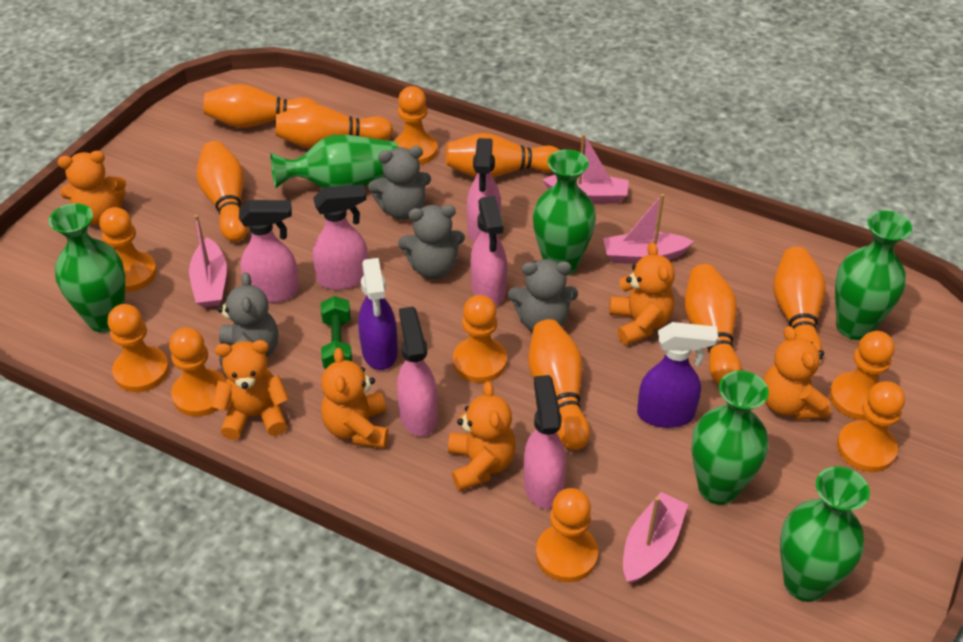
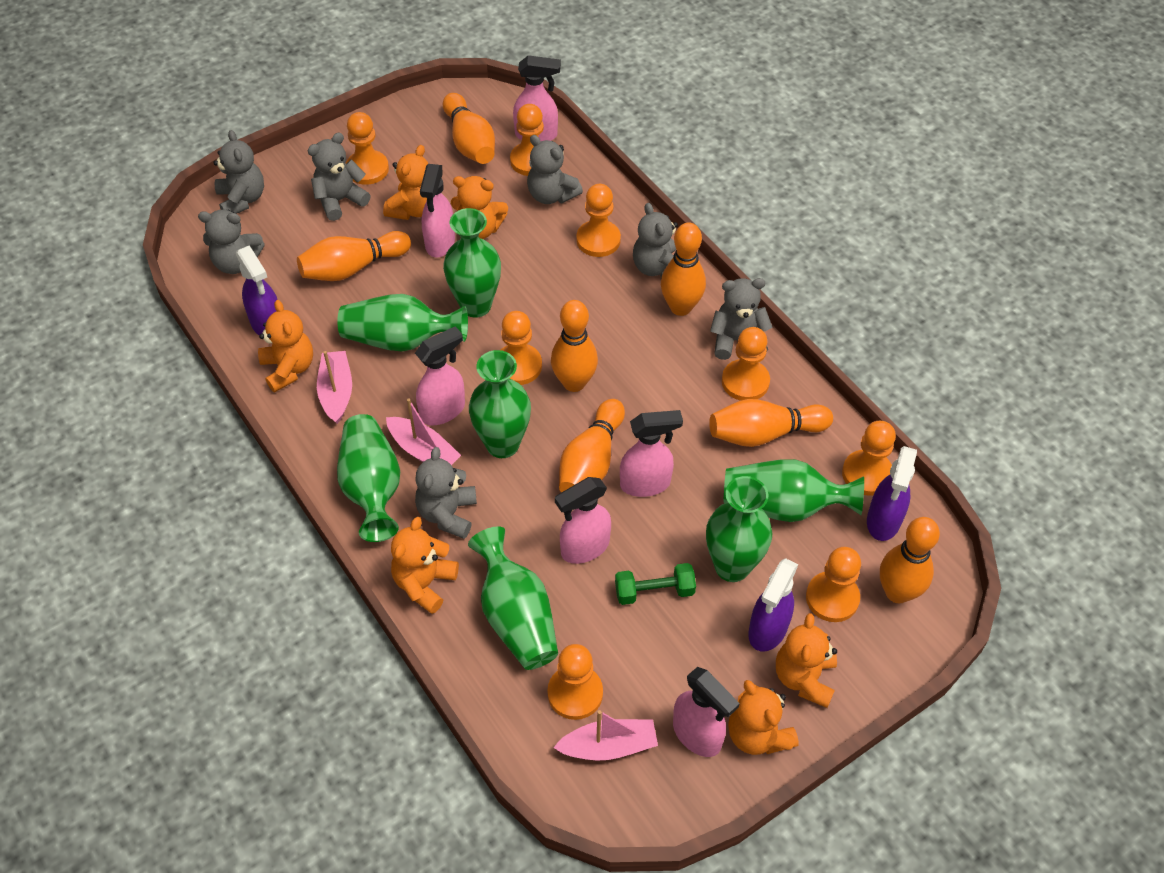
green vase: [49,203,125,333] [271,135,398,188] [533,149,596,276] [691,371,769,505] [780,466,870,602] [835,211,912,340] = 6 -> [337,294,468,351] [337,414,400,542] [443,208,501,318] [468,526,558,670] [469,350,531,458] [706,476,772,582] [724,459,864,522] = 7
grey teddy bear: [218,272,278,376] [368,146,431,220] [398,205,465,279] [508,259,578,332] = 4 -> [198,210,265,274] [213,130,264,214] [308,133,371,221] [415,447,477,539] [527,135,583,204] [633,203,678,278] [710,278,773,360] = 7
pink boat: [189,215,227,307] [542,134,629,204] [603,194,694,264] [623,492,688,584] = 4 -> [317,351,352,424] [386,398,461,465] [553,710,658,760] = 3
purple spray bottle: [358,258,398,370] [637,322,718,428] = 2 -> [236,245,278,335] [748,558,798,652] [867,446,917,541] = 3

